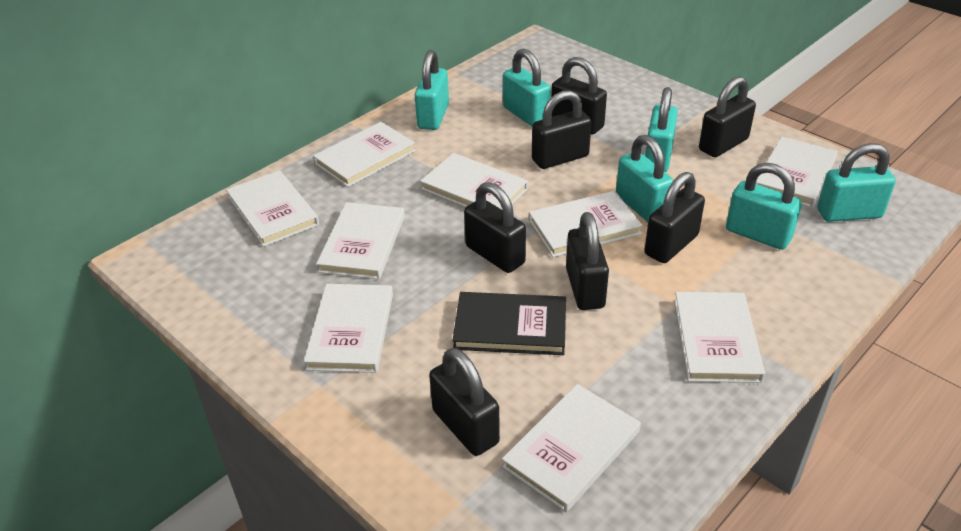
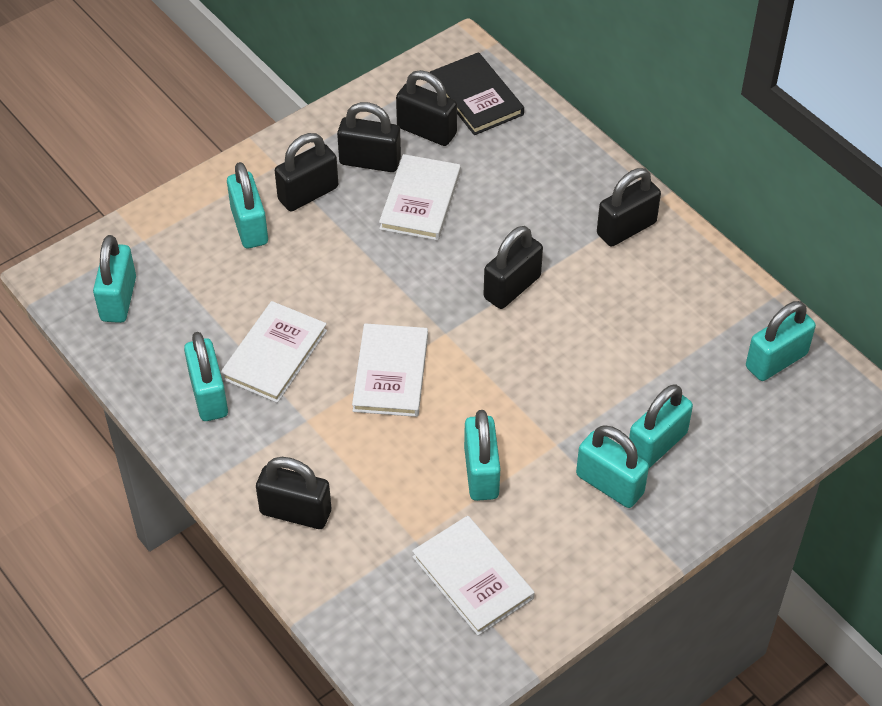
black padlock: [429,348,500,456] [464,182,526,273] [532,90,591,169] [551,57,607,135] [566,212,609,310] [645,172,705,263] [699,76,756,157] = 7 -> [256,457,331,529] [275,133,338,211] [337,102,401,172] [396,70,457,146] [484,226,543,309] [597,168,661,247] = 6
turquoise padlock: [415,50,449,130] [503,49,551,126] [616,135,674,222] [645,87,678,172] [726,163,802,250] [817,143,896,222] = 6 -> [93,235,136,323] [184,332,228,421] [227,162,268,249] [464,410,500,501] [576,425,649,508] [629,384,693,468] [746,301,816,381] = 7
white book: [226,170,319,247] [304,284,393,373] [313,122,416,187] [316,202,405,279] [420,153,528,209] [502,384,641,512] [529,191,643,257] [674,292,765,383] [756,137,838,208] = 9 -> [220,301,327,403] [352,323,428,417] [379,154,461,241] [412,516,535,636] = 4

